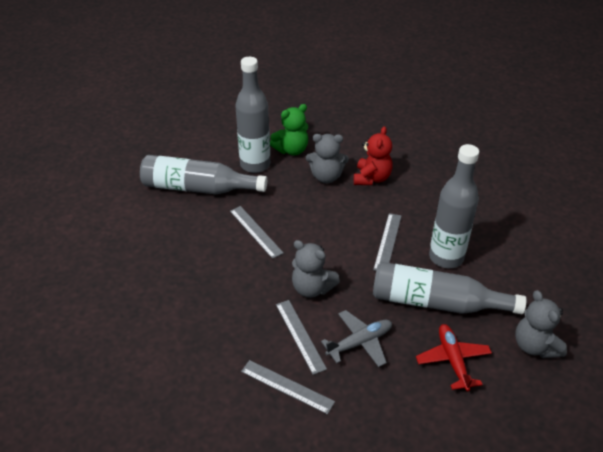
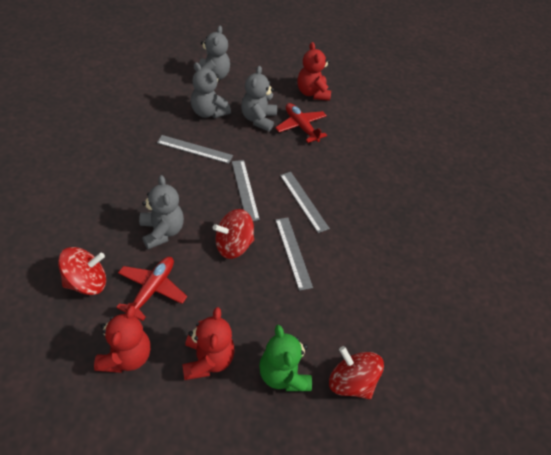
grey bottle: [140,155,267,194] [235,57,270,173] [373,262,527,314] [429,144,479,268] = 4 -> none = 0
grey plane: [321,310,392,367] = 1 -> none = 0
grey teddy bear: [292,240,340,298] [306,134,349,183] [515,290,567,358] = 3 -> [139,175,184,250] [190,62,231,118] [199,26,230,80] [241,66,277,132] = 4
red plane: [416,324,492,391] = 1 -> [116,257,187,321] [275,103,327,143] = 2
red spinning top: none = 0 -> [58,247,106,295] [213,209,254,259] [329,346,384,399] = 3
red teddy bear: [354,126,393,185] = 1 -> [94,306,151,373] [182,307,235,380] [297,42,331,101] = 3

